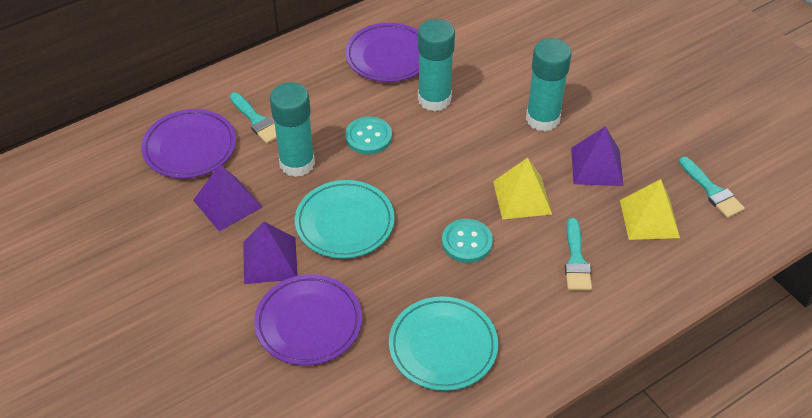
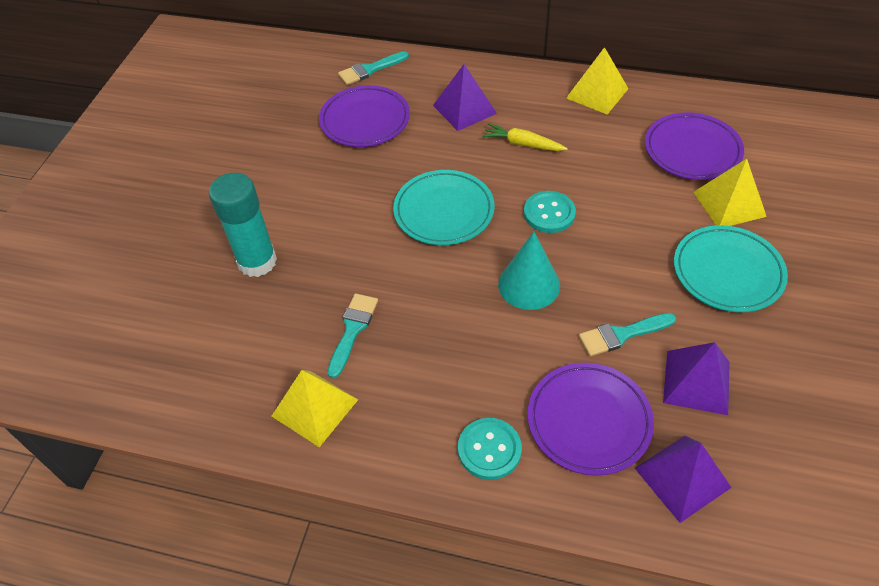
turquoise cone: none = 0 -> [498,232,560,310] = 1
turquoise glue stick: [270,82,315,177] [418,19,455,112] [526,38,571,131] = 3 -> [209,173,277,277] = 1
yellow carrot: none = 0 -> [482,123,568,151] = 1
yellow pyramid: [493,158,552,219] [620,179,680,240] = 2 -> [272,370,358,447] [566,47,629,114] [694,159,767,226] = 3

